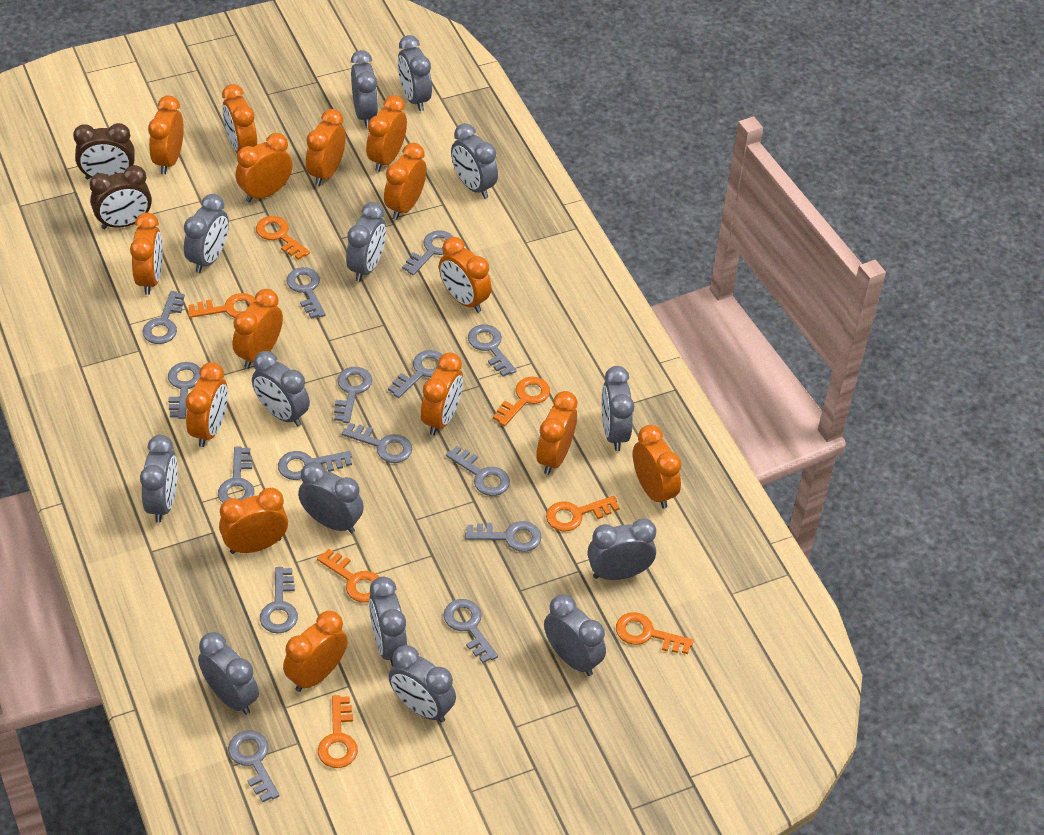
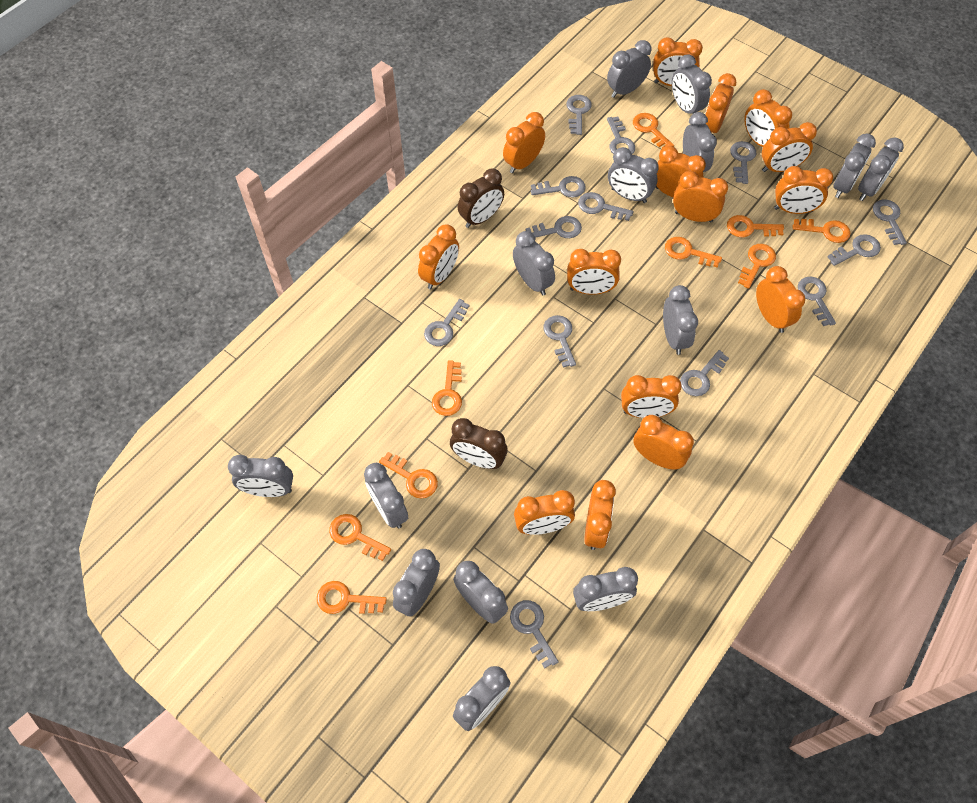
grey key: [142,291,185,344] [168,362,201,419] [218,447,254,503] [228,730,280,802] [260,567,298,633] [278,451,352,480] [287,267,326,319] [334,367,372,423] [342,423,412,463] [388,350,442,398] [402,230,454,275] [443,599,498,663] [446,446,510,496] [465,521,542,552] [468,325,516,376] = 15 -> [424,299,469,346] [510,600,559,668] [526,216,582,238] [531,176,586,198] [543,315,576,367] [566,95,592,135] [578,192,633,221] [607,117,635,154] [680,350,729,396] [730,141,756,184] [798,277,836,326] [827,234,881,266] [873,200,907,245] = 13
orange key: [188,293,256,318] [256,216,310,260] [317,549,379,602] [318,695,358,768] [493,377,550,426] [546,496,619,531] [616,612,694,654] = 7 -> [317,581,387,614] [329,514,391,561] [379,452,438,498] [432,360,462,416] [633,113,674,148] [665,237,722,267] [727,215,784,237] [738,244,776,289] [793,219,850,243] = 9

